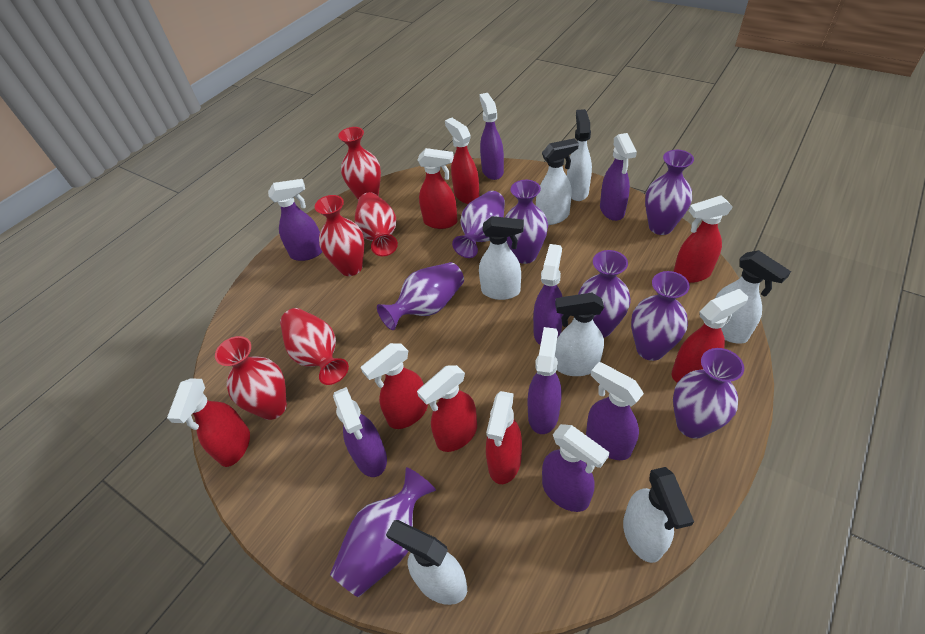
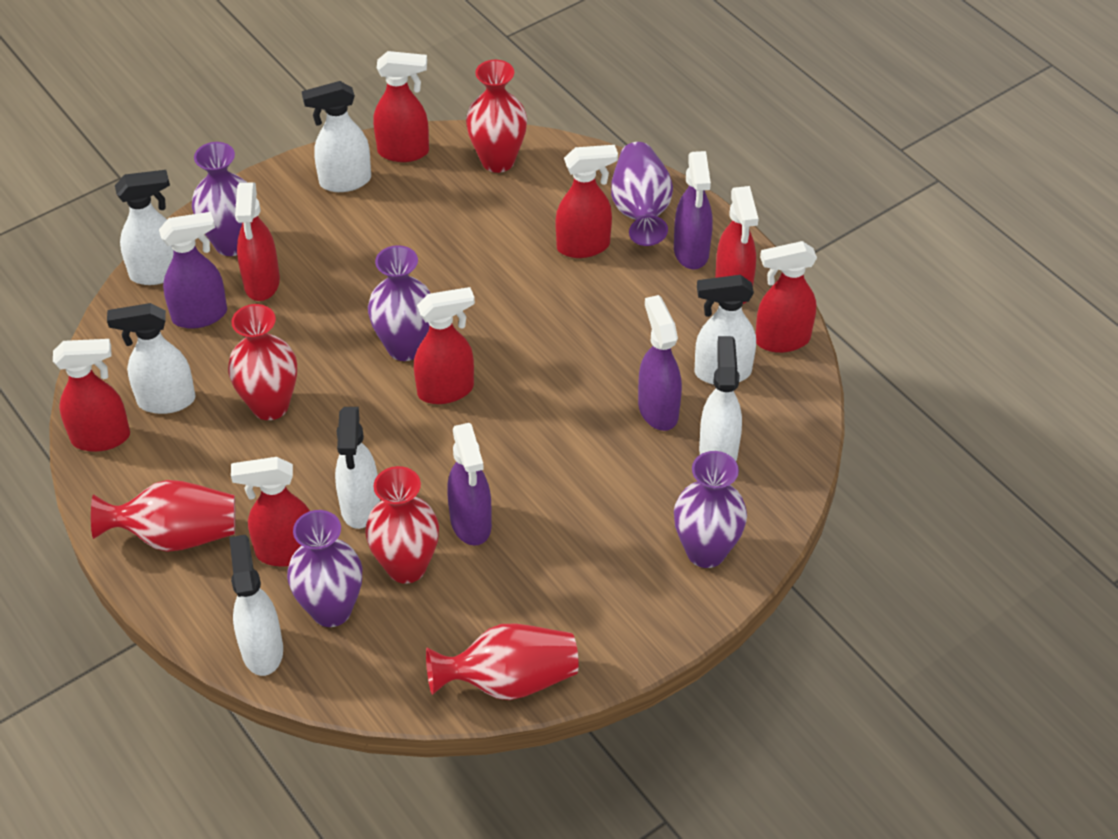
purple spray bottle: [268,179,322,261] [333,387,387,477] [479,93,504,180] [528,327,562,434] [533,244,563,345] [542,424,610,512] [586,362,644,460] [600,133,637,221] = 8 -> [159,212,227,329] [447,423,492,546] [638,295,682,431] [674,151,713,269] = 4
purple vase: [330,467,436,597] [377,262,464,330] [452,191,505,258] [505,180,548,264] [578,250,631,338] [631,271,690,361] [645,150,694,235] [673,348,744,439] = 8 -> [192,142,247,256] [287,510,362,627] [368,245,430,361] [611,142,673,246] [674,451,747,568] = 5

